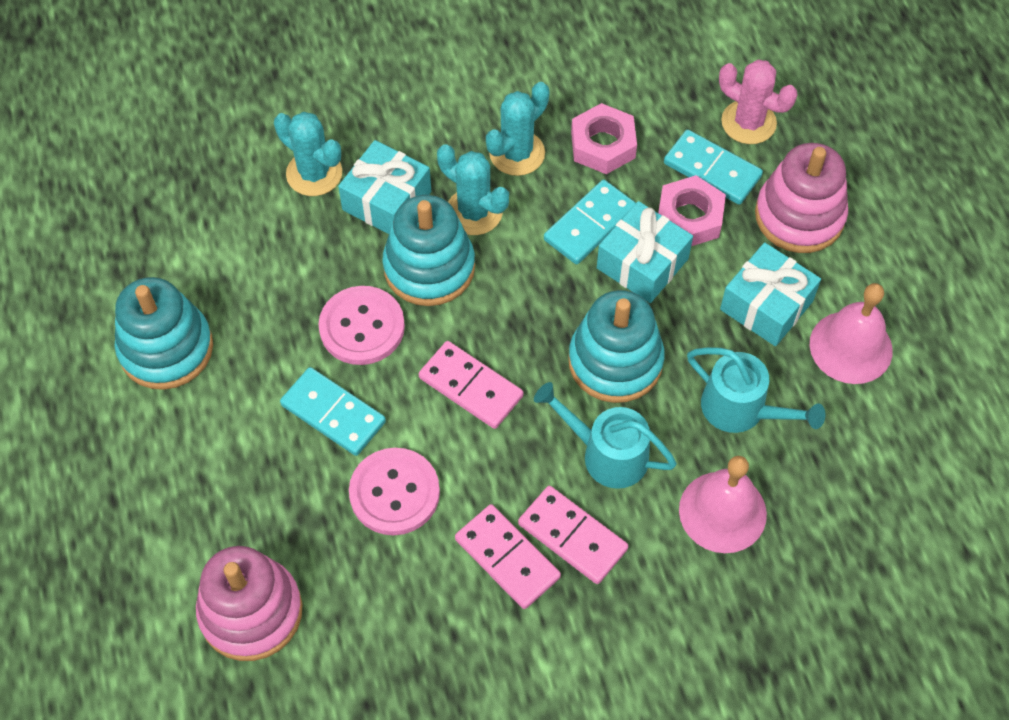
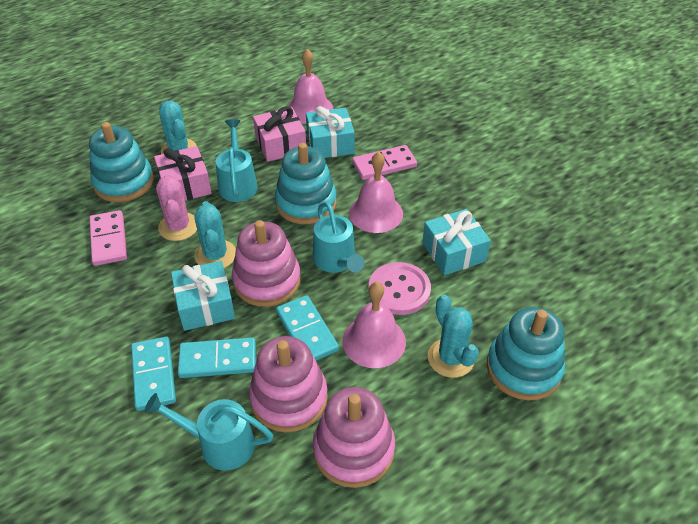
pink bell: [679,456,767,553] [810,283,893,384] = 2 -> [288,49,334,124] [342,282,406,368] [349,152,403,233] = 3
pink button: [318,286,405,365] [349,448,440,535] = 2 -> [369,262,431,315] = 1
pink domino: [419,341,523,429] [455,504,561,609] [518,486,628,584] = 3 -> [89,210,127,266] [352,145,417,180] = 2
pink gift: none = 0 -> [154,146,212,201] [253,106,306,162] = 2
pink nut: [571,103,637,174] [658,175,726,246] = 2 -> none = 0
pink stacking toy: [196,546,303,661] [755,143,848,253] = 2 -> [232,220,301,307] [249,336,328,432] [313,387,395,488] = 3
turquoise watering can: [534,382,677,489] [687,347,825,433] = 2 -> [144,393,273,471] [215,119,258,202] [313,202,364,273] = 3

